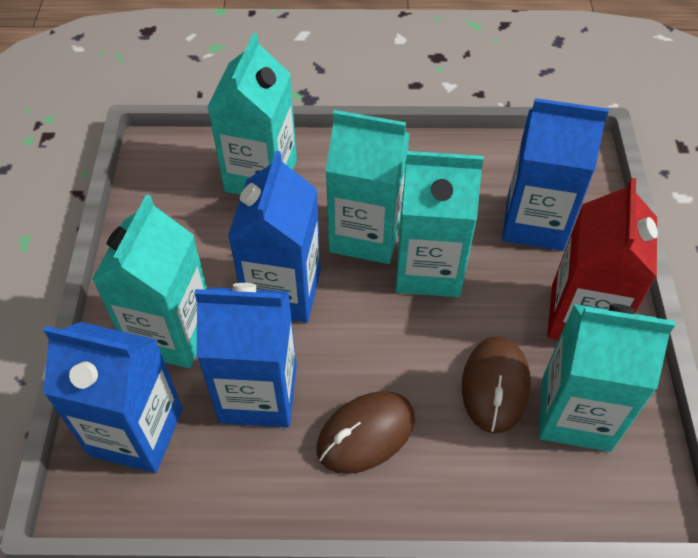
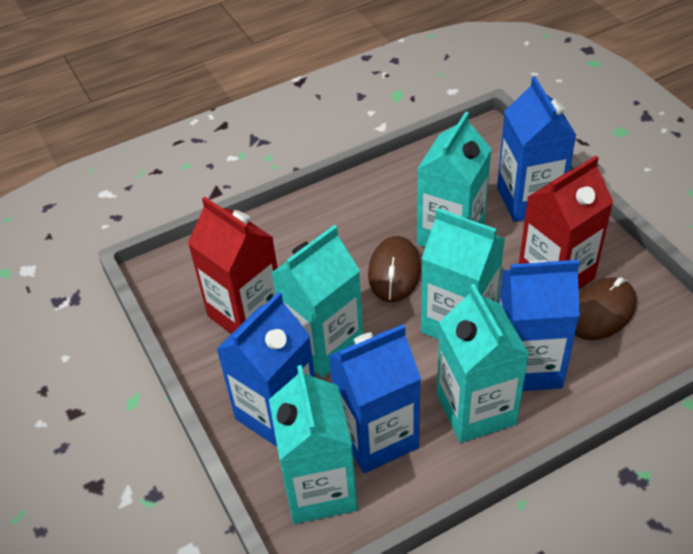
red carton: [547,178,658,340] = 1 -> [188,197,277,334] [519,156,613,289] = 2

